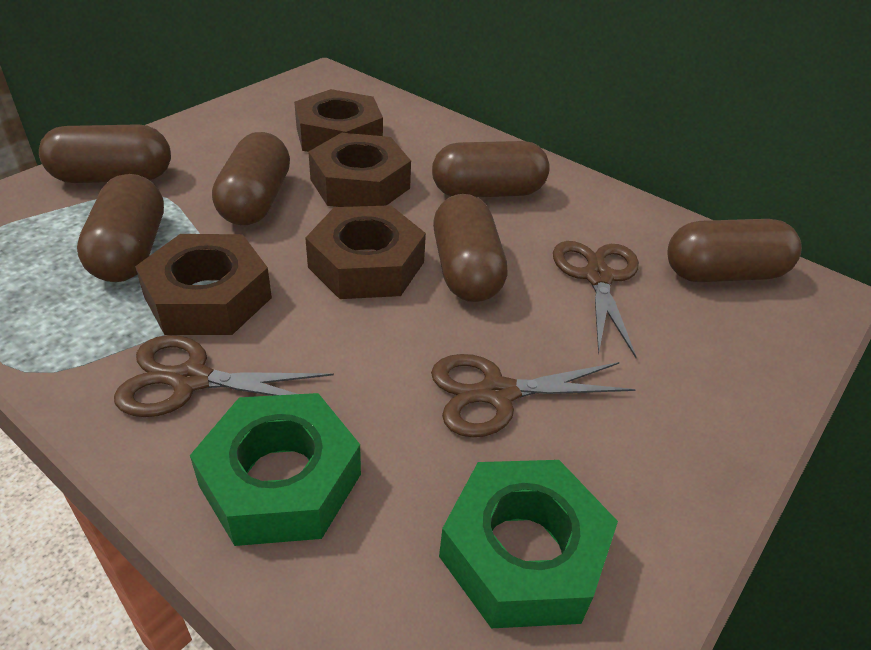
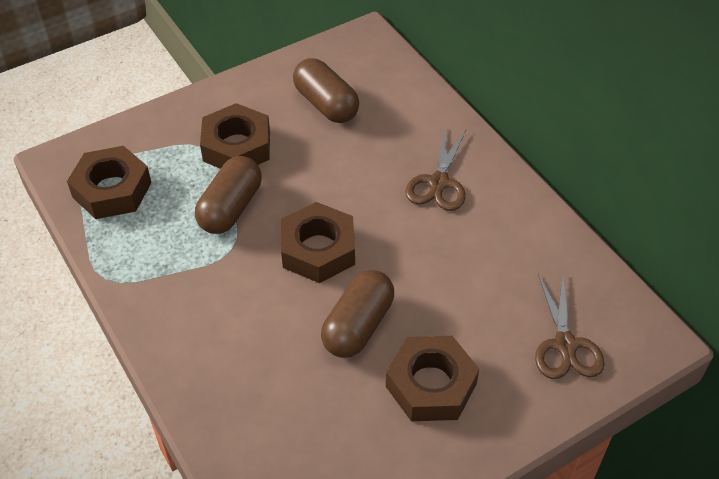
brown capsule: [39,124,171,183] [77,174,164,282] [212,132,290,225] [432,141,550,197] [433,194,508,302] [667,219,802,282] = 6 -> [195,156,262,234] [293,58,359,123] [321,270,394,358] = 3
brown scissors: [114,335,334,417] [431,354,636,437] [553,241,639,358] = 3 -> [405,126,466,211] [535,273,604,379] = 2
green nut: [190,393,361,546] [439,460,618,628] = 2 -> none = 0

